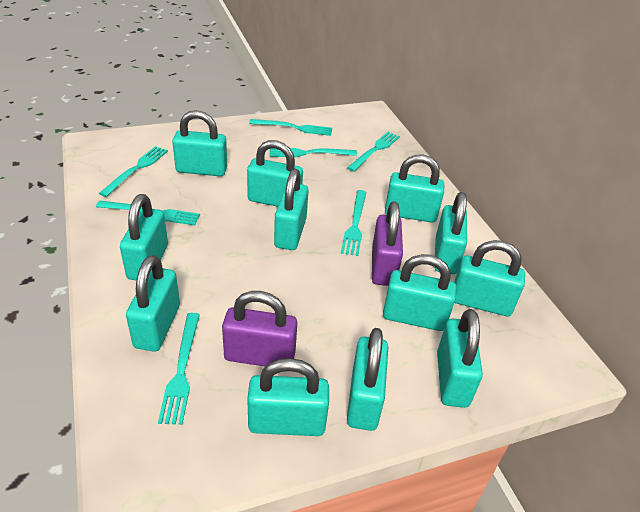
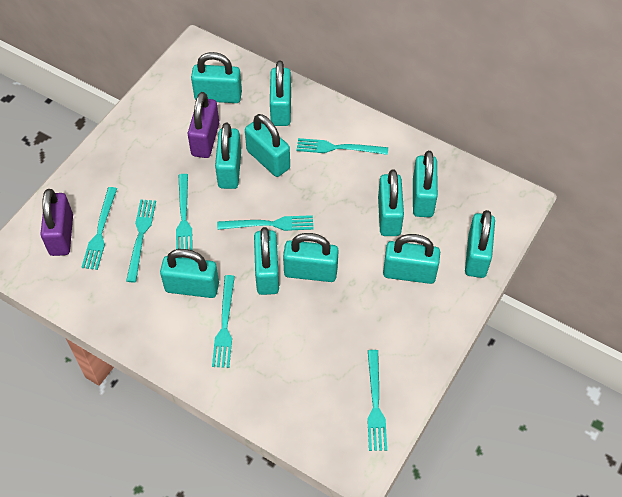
turquoise padlock: [120,194,168,280] [126,255,180,351] [172,110,227,176] [247,140,303,207] [247,358,329,436] [274,169,309,250] [347,328,388,431] [383,254,456,331] [385,155,444,223] [434,192,467,274] [437,309,483,408] [454,240,525,316] = 12 -> [160,249,219,298] [191,52,242,103] [215,123,241,189] [245,114,290,177] [254,227,279,295] [270,61,291,126] [283,233,339,282] [378,170,404,236] [383,234,440,284] [413,151,438,217] [465,210,495,278] = 11

